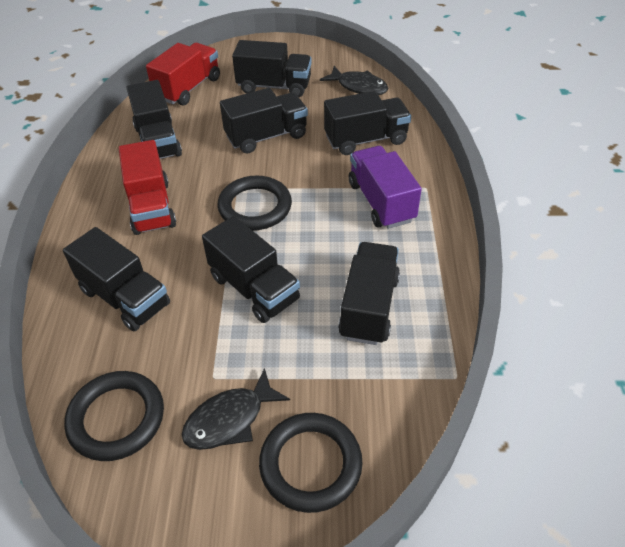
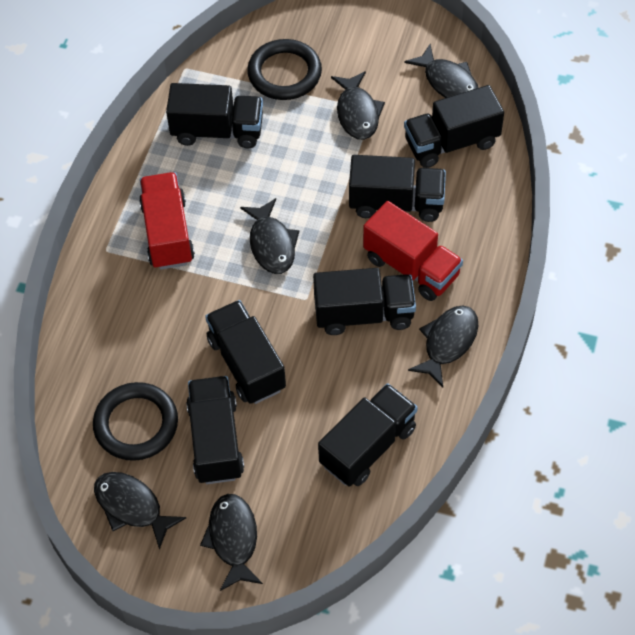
black fish: [182,368,290,450] [320,66,388,95] = 2 -> [94,472,186,550] [200,494,263,591] [240,198,300,274] [331,71,385,140] [404,44,478,98] [408,305,478,388] = 6
black ring: [64,371,164,461] [218,176,292,231] [259,413,363,513] = 3 -> [93,382,178,461] [247,39,322,100] = 2
purple truck: [349,146,422,229] = 1 -> none = 0

